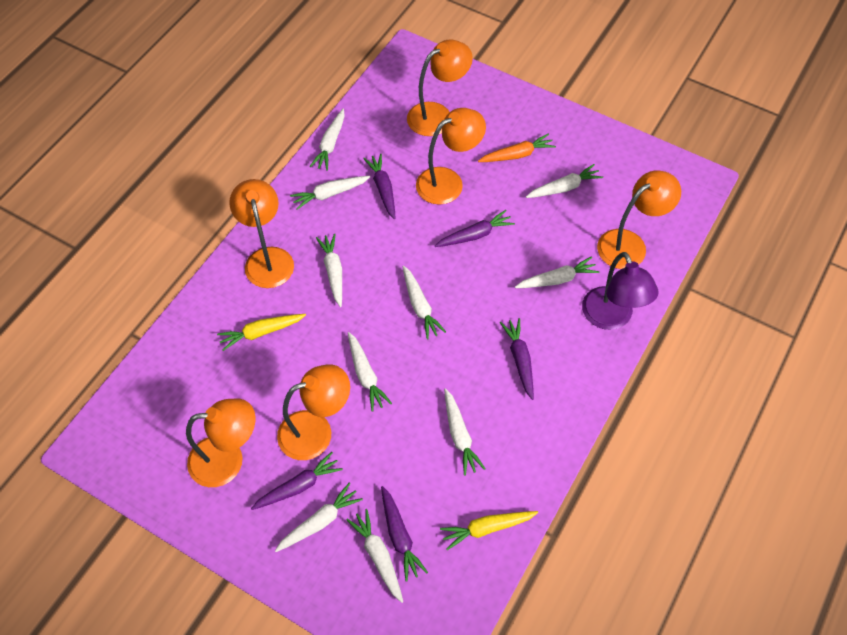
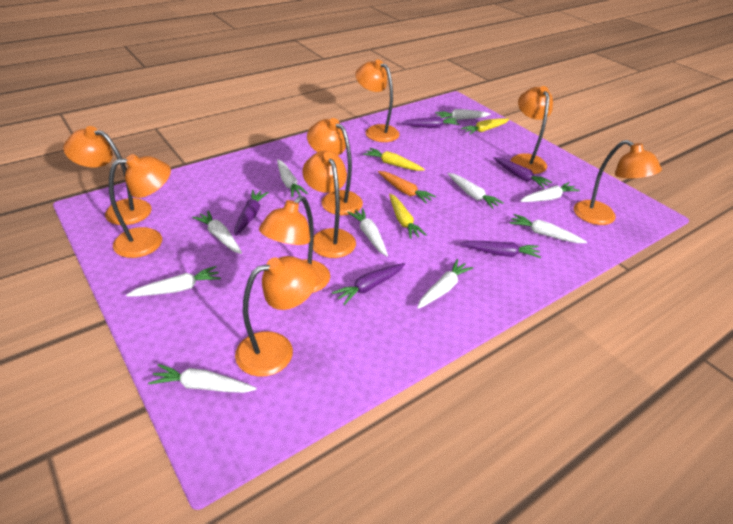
orange lamp: [186,399,255,487] [229,179,294,288] [277,364,350,460] [407,40,473,136] [416,108,486,205] [597,171,681,269] = 6 -> [63,126,152,225] [109,154,171,258] [235,256,317,377] [259,196,330,293] [303,151,356,258] [307,118,363,215] [355,59,400,142] [511,86,553,174] [574,140,662,225] = 9
purple lamp: [582,252,659,330] = 1 -> none = 0
yellow carrot: [217,314,306,351] [440,511,538,550] = 2 -> [363,148,425,171] [389,194,427,239] [461,118,509,135] = 3

